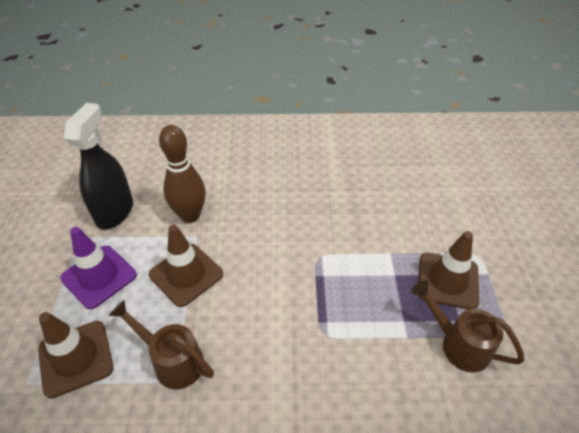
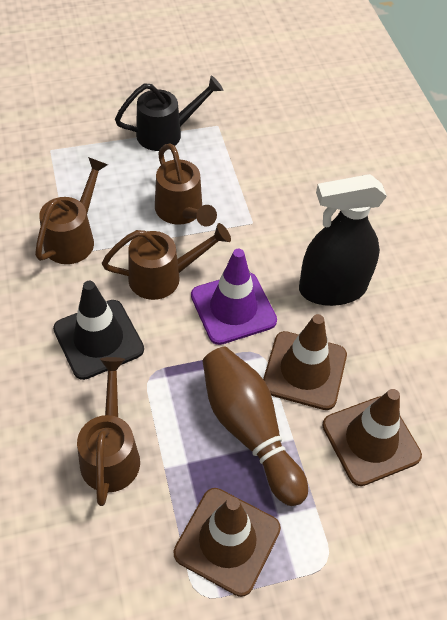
black traffic cone: none = 0 -> [53,281,144,380] = 1
black watering can: none = 0 -> [115,76,223,151] = 1
brown watering can: [109,300,214,389] [411,280,525,372] = 2 -> [35,157,108,264] [77,357,140,506] [102,223,231,300] [155,143,217,227] = 4

